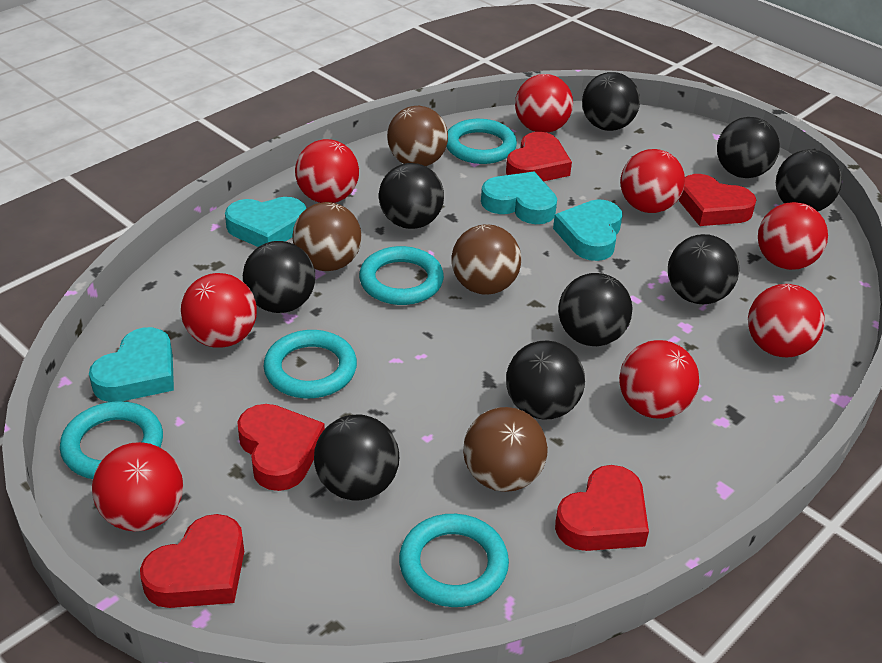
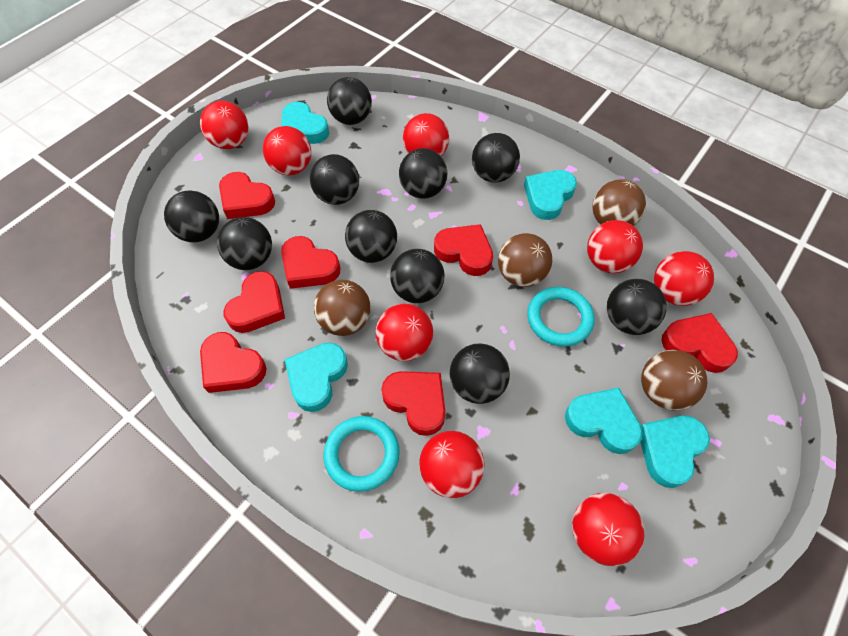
black ball: [243,241,315,313] [314,415,399,501] [379,163,444,229] [506,340,585,420] [558,273,632,346] [582,72,640,131] [668,234,740,304] [717,117,780,178] [776,149,842,211] = 9 -> [164,190,219,242] [217,217,272,270] [310,154,359,205] [327,77,372,125] [345,210,397,263] [390,249,445,303] [399,148,447,199] [450,344,510,404] [472,133,520,183] [607,279,667,335] = 10
red heart: [140,514,244,608] [237,404,325,491] [506,132,572,181] [555,465,649,551] [679,174,756,226] = 5 -> [200,332,267,393] [219,172,275,219] [224,271,285,333] [281,236,341,289] [381,371,446,436] [434,224,493,276] [662,313,738,373] = 7
turquoise heart: [89,327,174,402] [225,197,306,247] [481,172,557,224] [553,199,622,261] = 4 -> [281,102,329,144] [284,343,348,412] [524,170,577,220] [565,387,642,454] [640,416,710,488] = 5
turquoise ring: [60,401,163,479] [264,330,357,398] [359,246,444,305] [399,514,509,607] [446,119,517,164] = 5 -> [324,416,400,492] [527,287,595,347] = 2

